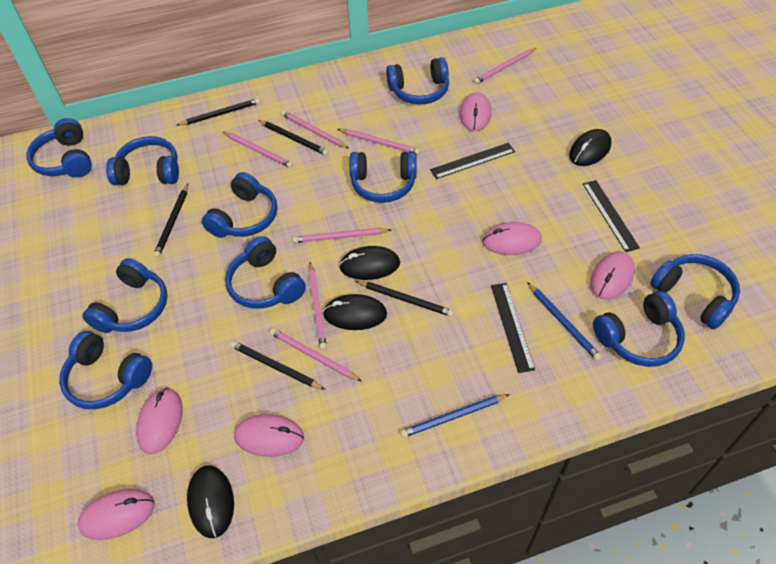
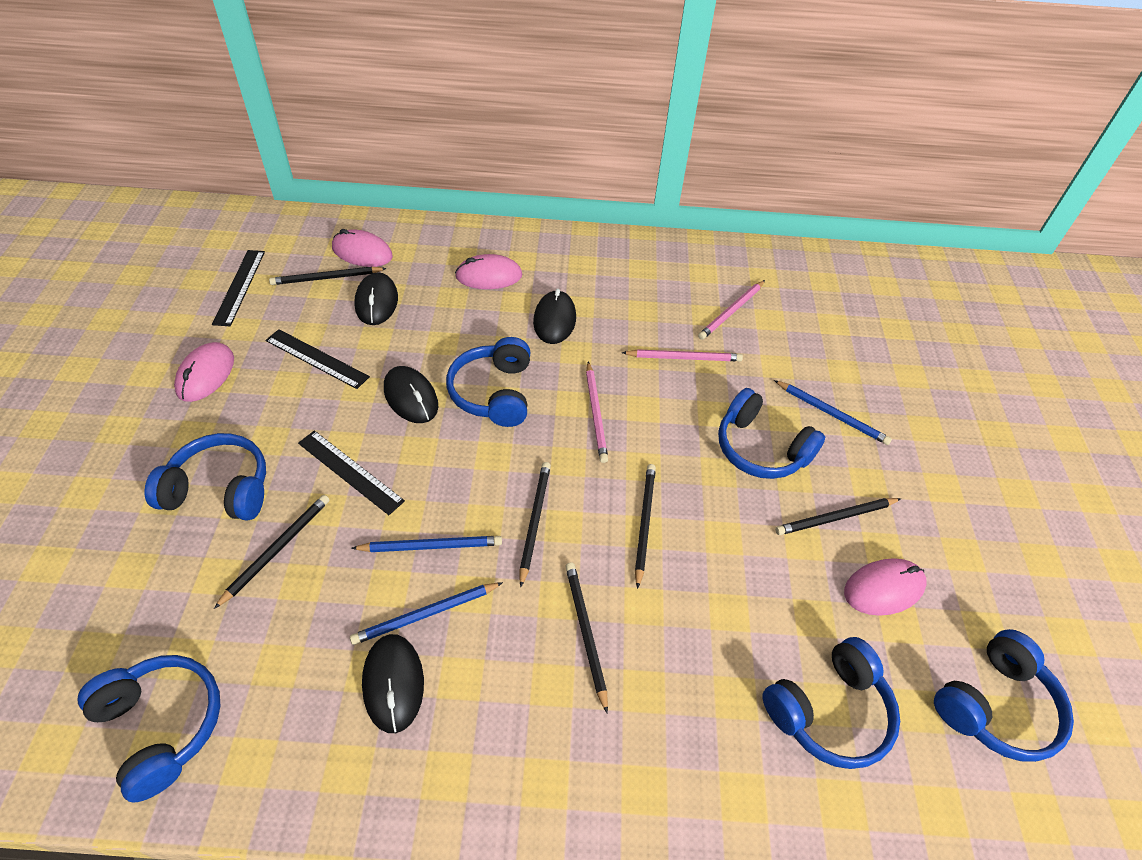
black pencil: [153,184,188,258] [177,98,260,125] [230,341,325,390] [258,120,329,156] [356,281,454,317] = 5 -> [214,495,330,609] [269,267,387,285] [519,462,551,588] [565,562,608,713] [635,464,656,589] [775,498,901,535] = 6
blue headphones: [26,118,92,177] [59,331,152,409] [83,258,168,333] [106,136,179,185] [202,172,278,238] [225,236,306,309] [349,151,417,203] [386,57,449,104] [593,291,685,367] [650,254,740,329] = 10 -> [78,655,220,803] [144,433,266,521] [446,337,530,427] [718,388,825,479] [762,637,900,769] [934,629,1074,762] = 6
blue pencil: [400,394,510,438] [527,282,602,361] = 2 -> [350,582,503,645] [351,536,502,552] [774,380,892,445] = 3
pink mouse: [78,489,155,540] [136,388,183,454] [234,414,304,457] [460,92,491,132] [482,222,542,255] [590,251,635,299] = 6 -> [174,342,234,402] [332,229,393,267] [455,254,522,289] [844,558,927,616] = 4
pink pencil: [223,132,293,168] [270,328,361,381] [281,111,349,148] [293,228,391,243] [308,262,327,350] [338,129,420,155] [474,48,537,84] = 7 -> [586,361,608,463] [622,349,743,361] [698,280,765,340] = 3

